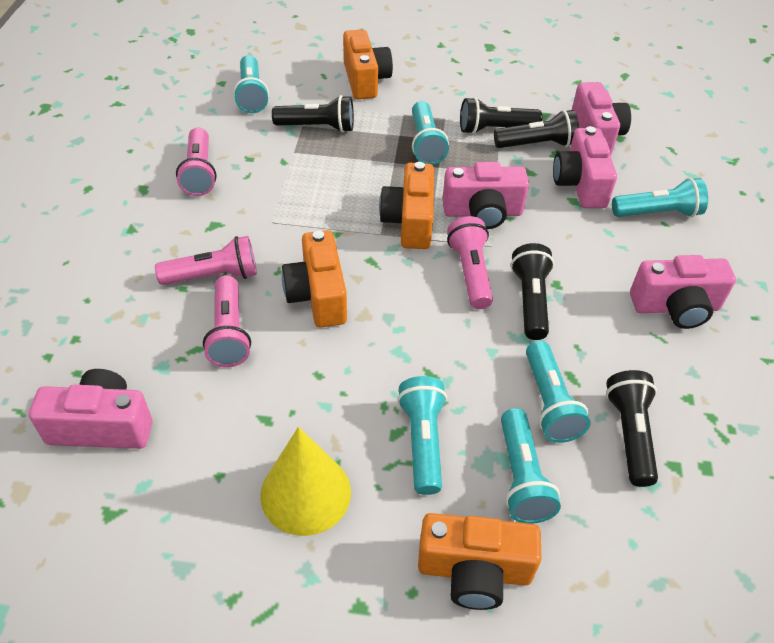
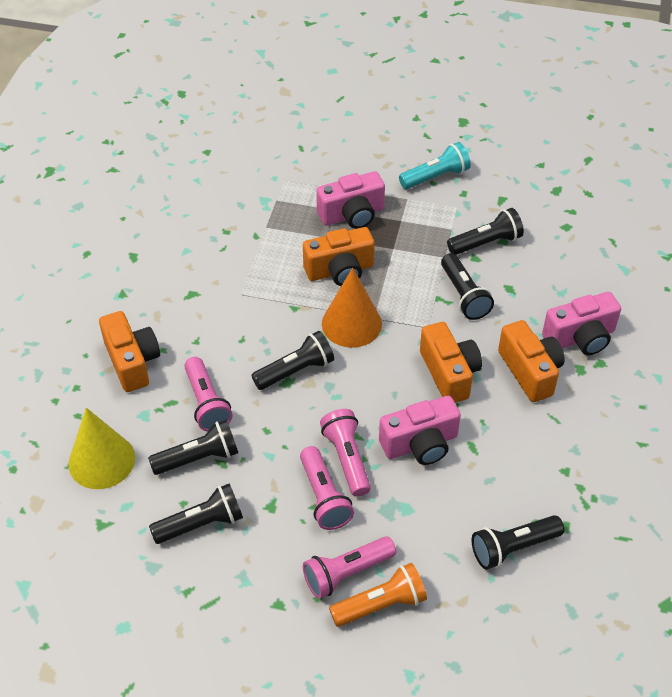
black flashlight: [272,95,354,133] [460,97,542,134] [494,110,579,148] [510,243,554,340] [606,370,658,487] = 5 -> [148,420,238,475] [149,483,243,544] [251,331,334,390] [441,253,494,320] [447,208,524,255] [472,515,564,570] = 6
orange cone: none = 0 -> [322,268,382,348] = 1
orange flashlight: none = 0 -> [329,563,427,627] = 1
pink camera: [29,369,152,449] [442,162,529,229] [553,126,617,208] [572,82,631,155] [630,255,736,329] = 5 -> [316,171,385,229] [379,396,461,465] [542,292,621,355] = 3
turquoise flashlight: [233,55,269,113] [397,376,447,495] [412,101,449,165] [501,408,561,524] [526,340,591,443] [612,178,708,217] = 6 -> [399,142,471,189] = 1

